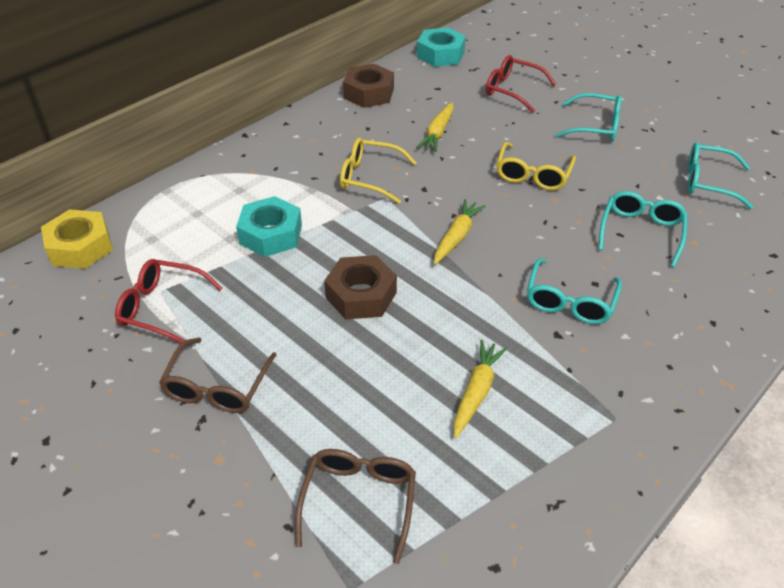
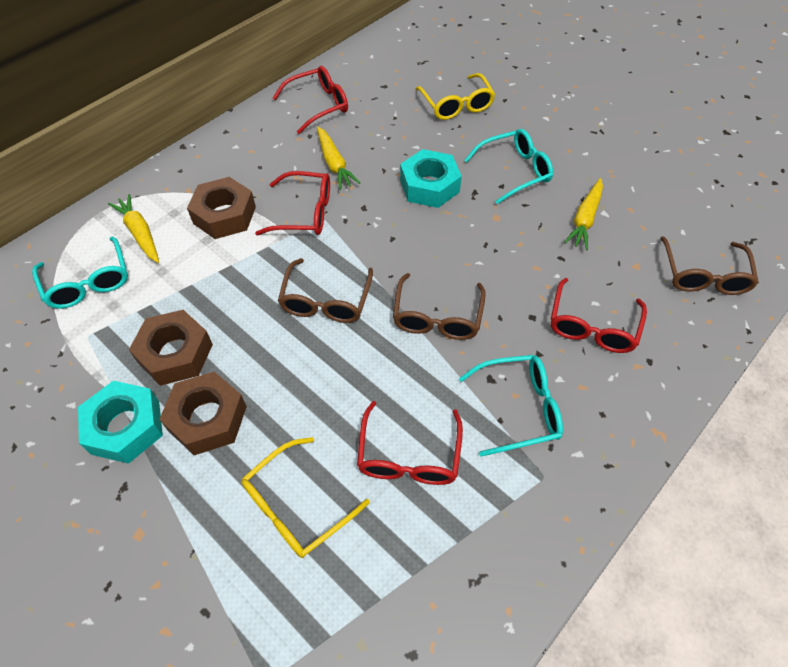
brown glasses: [159,337,276,413] [295,449,416,564] = 2 -> [278,258,373,323] [393,273,486,340] [660,236,759,295] = 3
brown nut: [324,255,397,320] [343,64,394,108] = 2 -> [129,310,213,386] [159,372,247,455] [187,177,256,239] = 3
red glasses: [115,259,222,346] [486,55,556,113] = 2 -> [255,171,330,235] [273,66,348,134] [357,401,463,485] [551,278,647,353] = 4
turquoise glasses: [527,259,622,324] [555,93,622,142] [598,191,688,268] [688,142,753,209] = 4 -> [32,237,128,309] [459,355,563,457] [464,129,553,204] = 3
yellow nut: [41,209,113,269] = 1 -> none = 0

